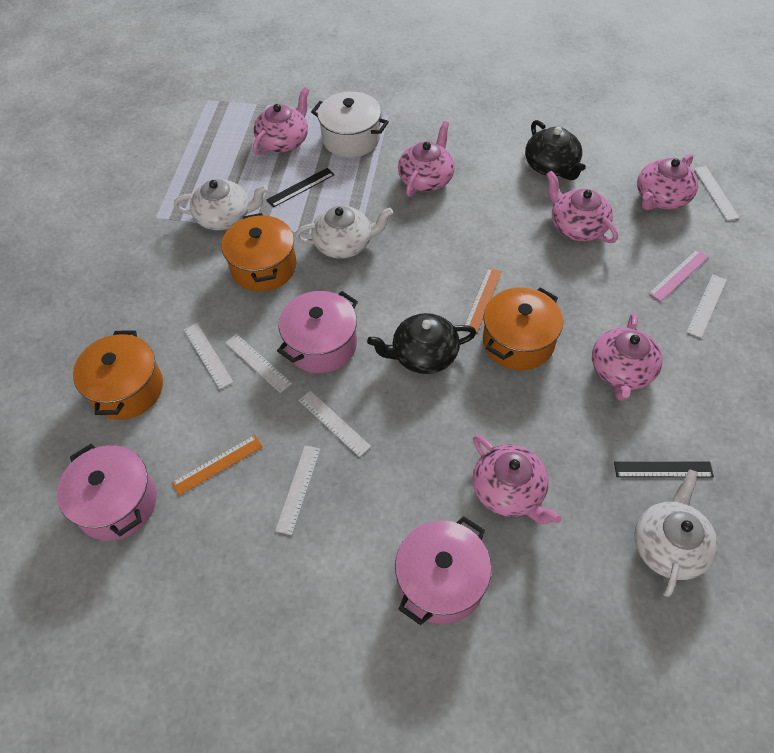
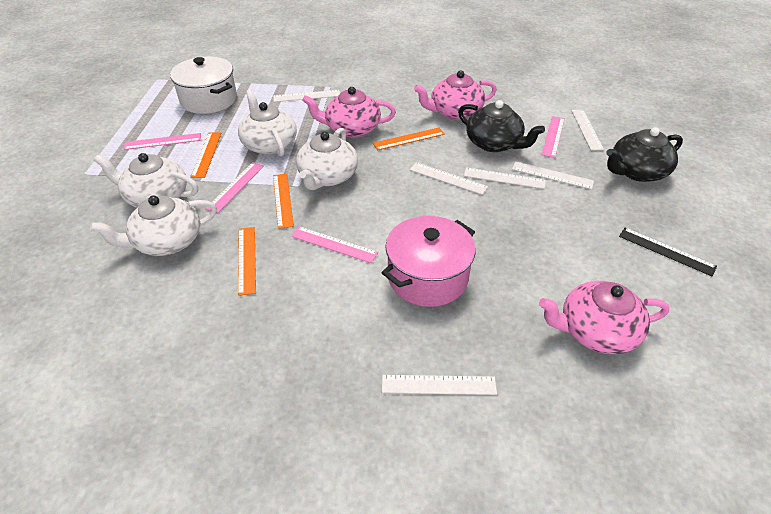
black ruler: [266,168,334,208] [614,461,714,477] = 2 -> [619,228,717,276] = 1
orange pot: [73,330,163,420] [222,213,296,291] [483,287,563,370] = 3 -> none = 0
orange ruler: [172,435,263,495] [465,268,502,333] = 2 -> [191,133,221,178] [238,227,256,296] [273,174,294,229] [373,127,445,150] = 4
pink pot: [57,444,157,540] [277,291,358,373] [395,516,492,625] = 3 -> [382,216,476,307] = 1
pink ruler: [649,249,708,301] = 1 -> [124,133,201,150] [206,162,264,213] [291,226,378,263] [542,116,565,158] = 4
pink teapot: [253,87,309,155] [398,121,455,197] [473,435,562,524] [546,171,618,243] [592,313,663,401] [637,154,698,210] = 6 -> [302,87,396,138] [414,70,497,120] [539,281,670,354] = 3
white teapot: [174,179,268,230] [295,206,393,259] [634,469,718,597] = 3 -> [90,195,217,256] [94,153,198,208] [238,89,297,157] [296,128,358,190] = 4

